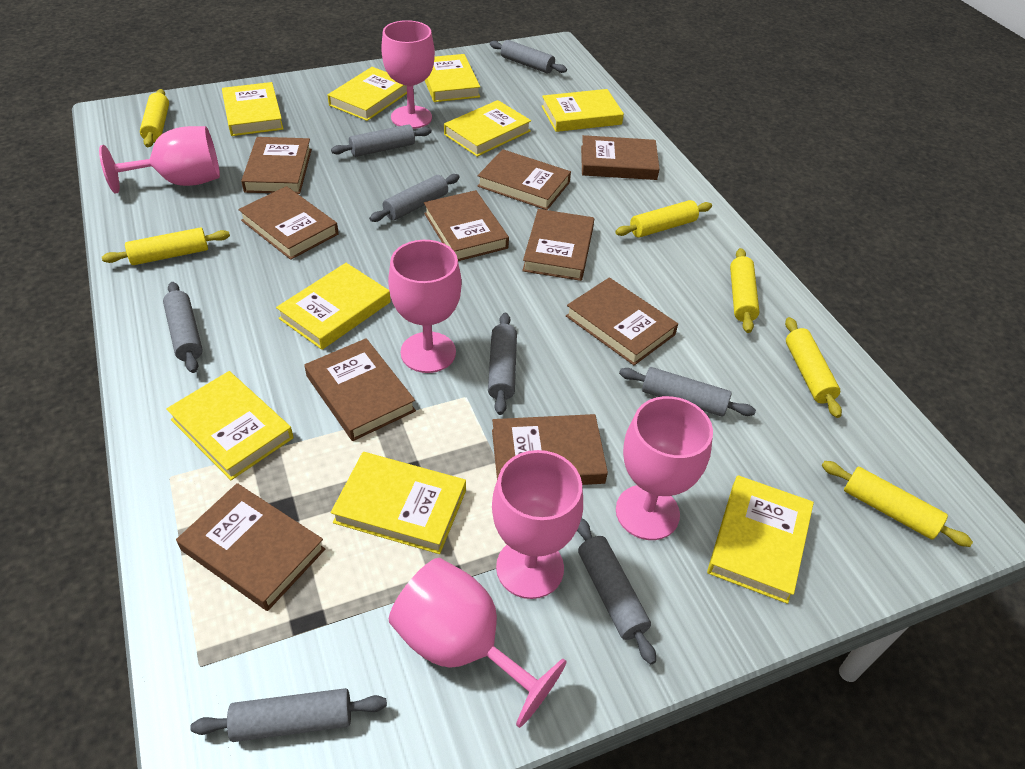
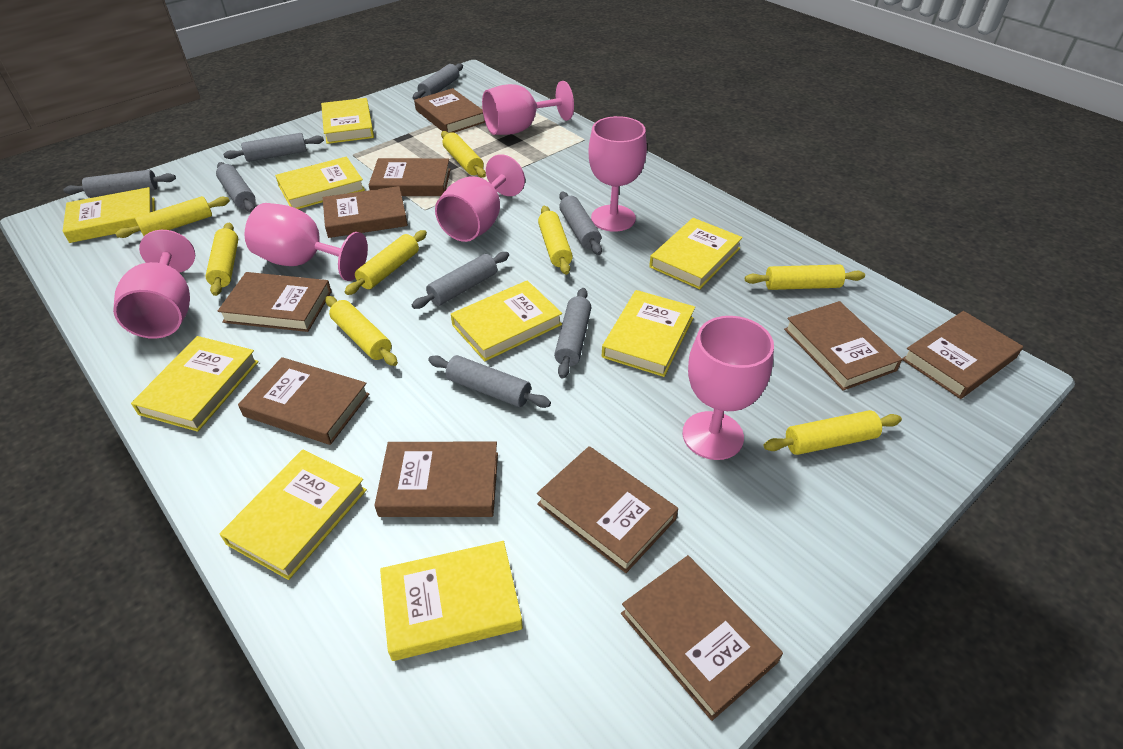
yellow rolling pin: [102,227,230,265] [140,89,169,147] [615,200,712,238] [730,248,759,333] [785,317,842,418] [822,461,973,547] = 6 -> [115,196,230,238] [206,223,238,296] [325,296,398,366] [345,230,427,295] [441,131,486,178] [538,206,573,275] [745,265,865,290] [764,410,902,455] = 8

